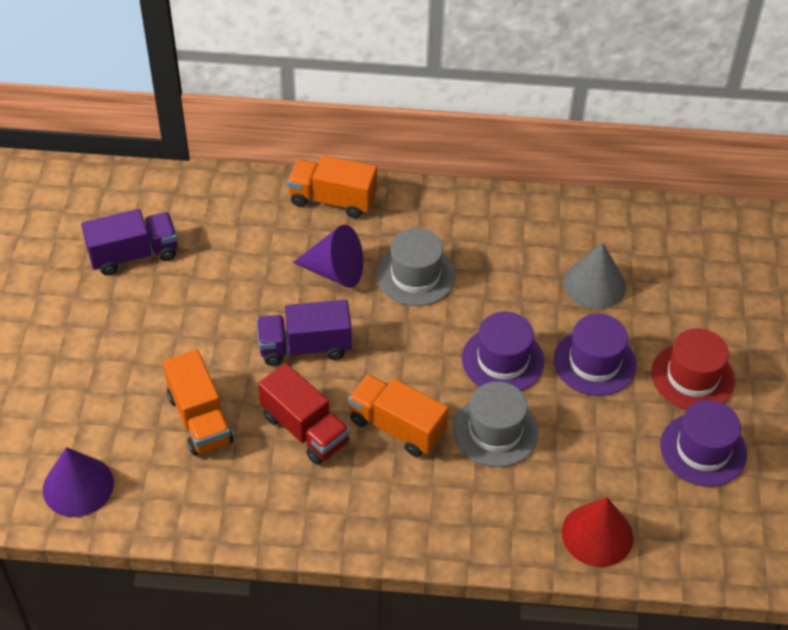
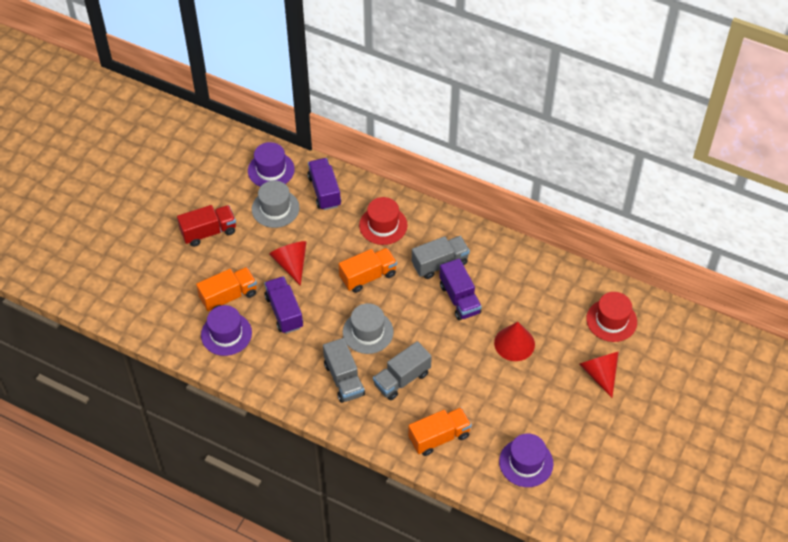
grey cone: [563,243,626,309] = 1 -> none = 0
grey truck: none = 0 -> [323,338,365,403] [373,341,432,400] [412,236,470,279] = 3
purple cone: [43,447,114,517] [293,225,363,288] = 2 -> none = 0
purple truck: [81,209,177,275] [256,300,352,366] = 2 -> [264,276,303,334] [307,158,341,210] [440,259,482,320] = 3
red cone: [562,497,633,567] = 1 -> [269,241,307,286] [494,322,535,361] [579,351,619,398] = 3
red hat: [651,328,735,410] = 1 -> [359,197,408,245] [586,292,637,342] = 2

